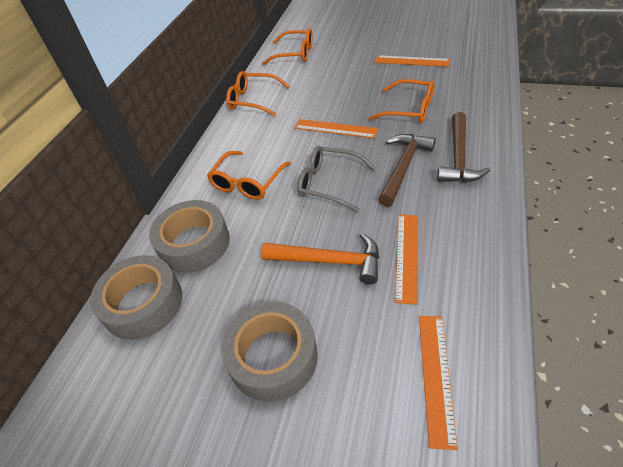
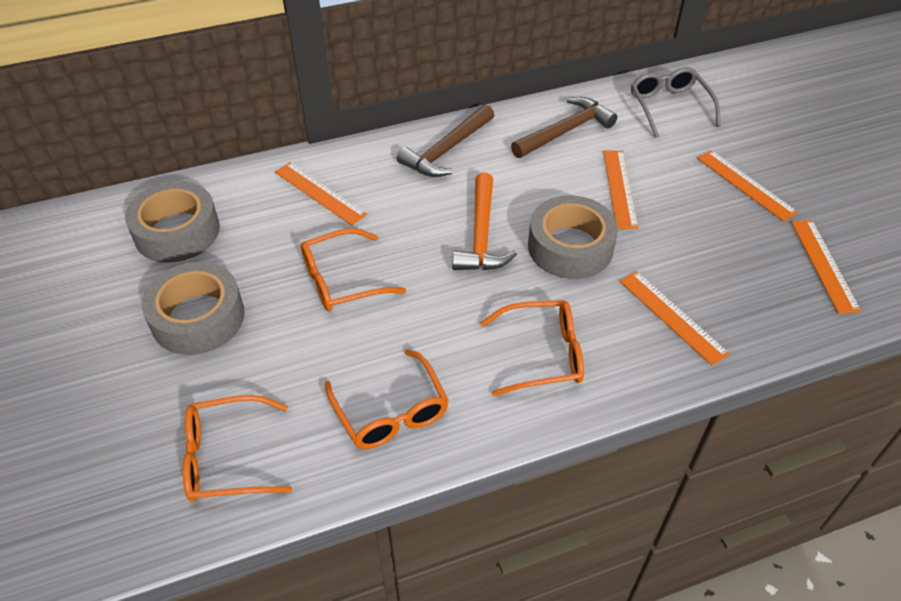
orange ruler: [295,119,378,138] [375,55,450,67] [395,215,418,305] [419,316,458,450] = 4 -> [275,162,367,225] [603,151,639,229] [620,271,730,366] [697,150,798,221] [791,220,861,314] = 5

